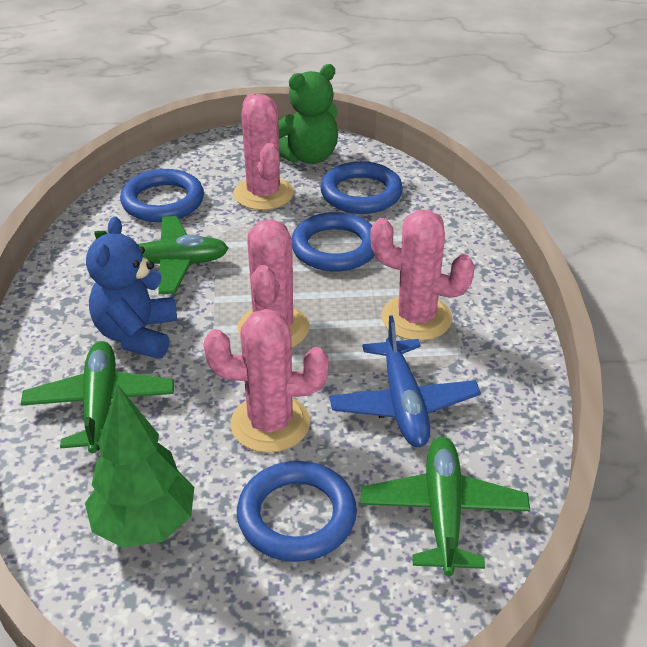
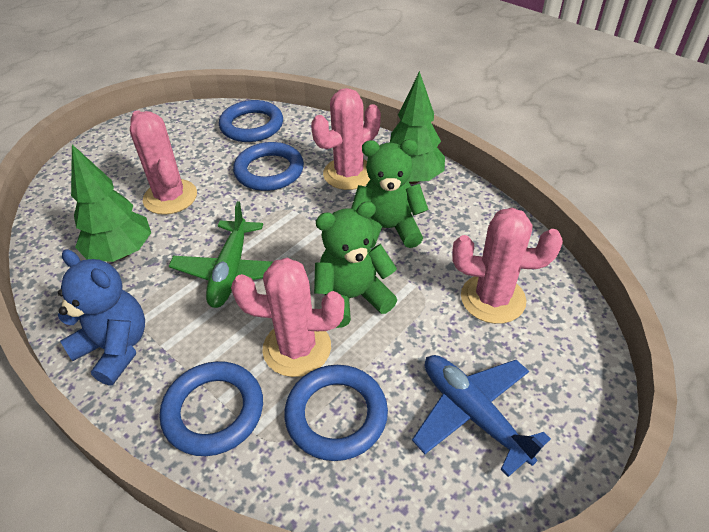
green plane: [21,341,174,453] [94,216,229,294] [361,437,530,576] = 3 -> [169,201,273,308] = 1
green teddy bear: [279,64,338,164] = 1 -> [314,201,397,328] [351,140,429,248] = 2
green tree: [85,385,194,548] = 1 -> [71,144,151,262] [390,71,445,184] = 2

